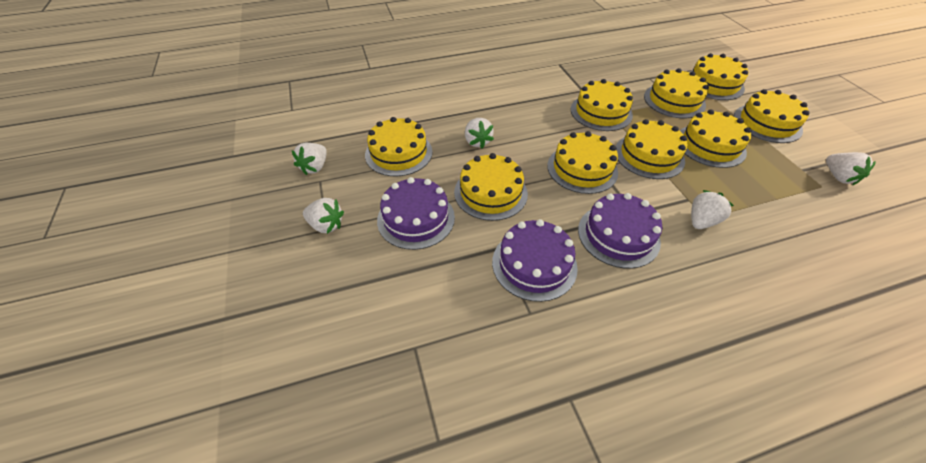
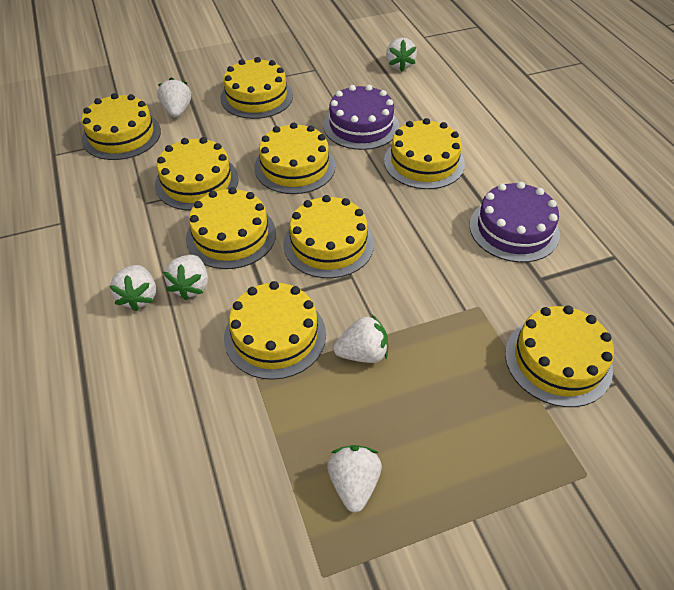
purple cake: [377,177,455,250] [492,219,578,302] [578,193,662,269] = 3 -> [323,85,399,150] [470,182,560,263] = 2
white strawberry: [291,143,327,175] [303,198,344,234] [465,118,494,148] [691,190,734,229] [826,152,876,186] = 5 -> [110,265,156,311] [157,78,191,117] [163,255,208,300] [327,445,382,513] [333,315,388,363] [386,38,417,71] = 6

